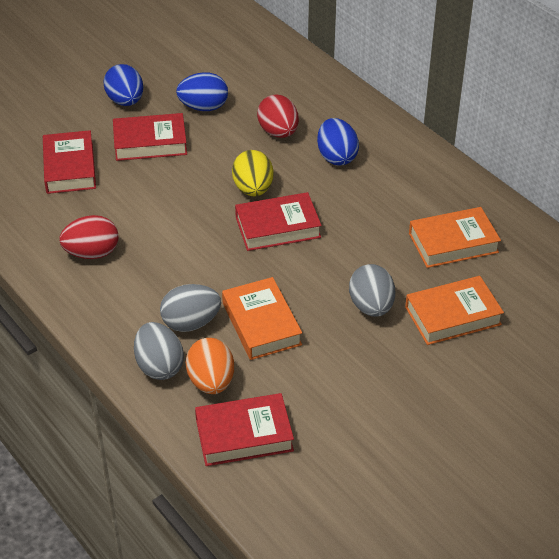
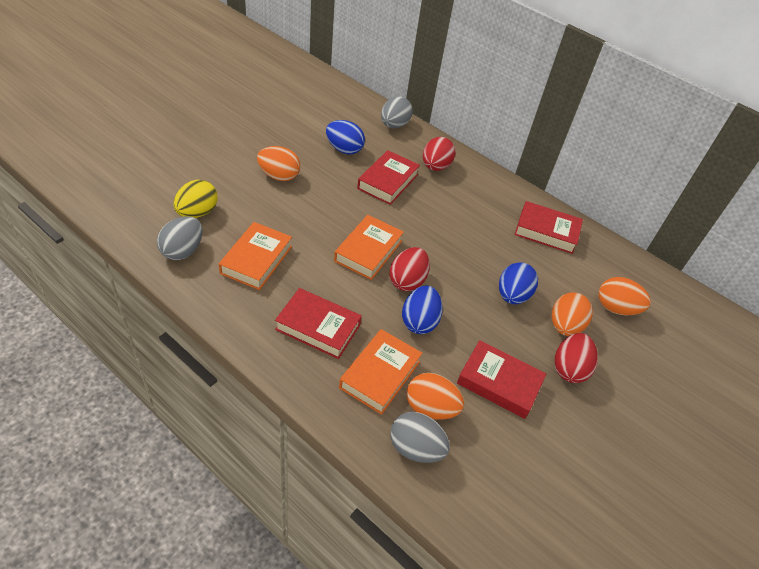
orange egg: [186,338,234,394] = 1 -> [257,146,300,181] [407,373,464,419] [552,292,593,336] [598,277,651,315] = 4
red egg: [59,215,118,259] [257,95,299,138] = 2 -> [389,247,430,291] [423,137,455,171] [555,333,598,383] = 3

